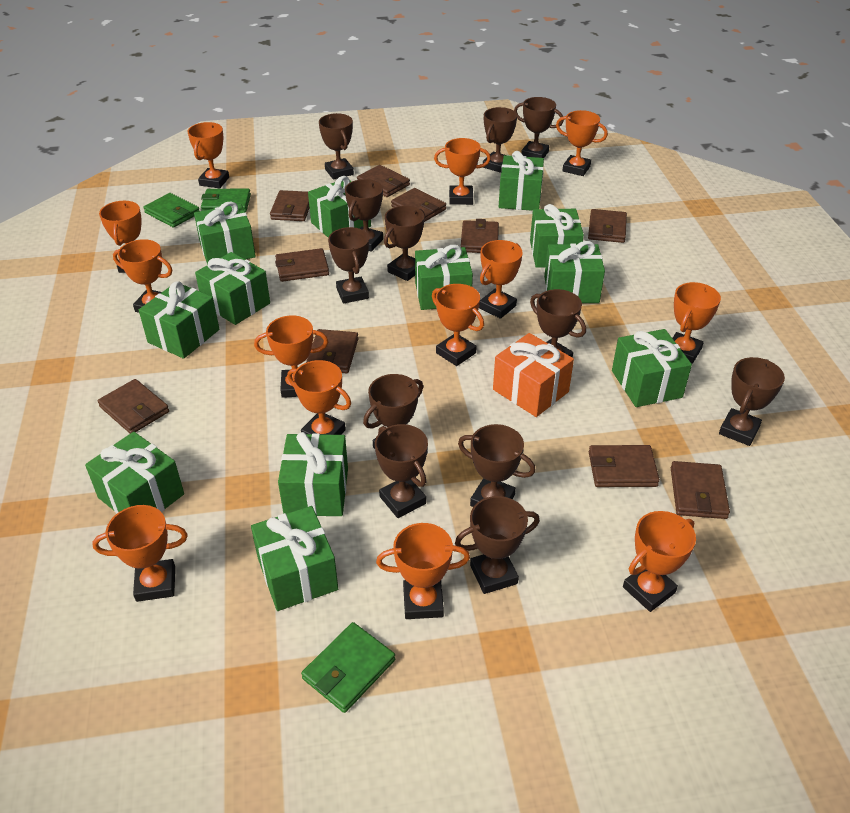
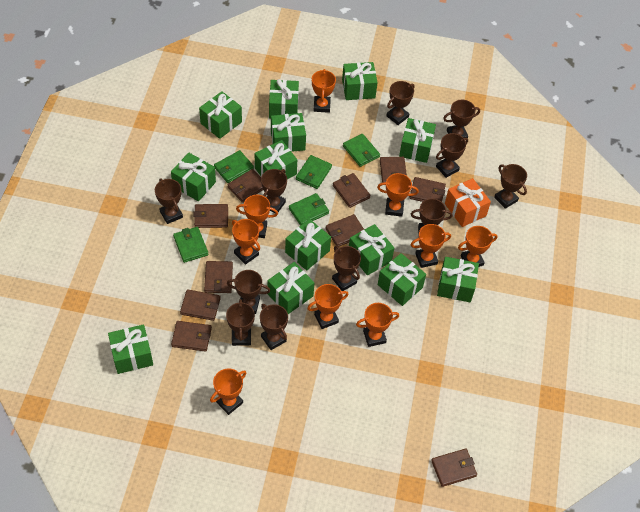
brown trophy: [319,113,354,180] [328,227,369,304] [345,179,383,252] [363,374,423,449] [375,424,428,518] [384,206,425,281] [455,496,540,594] [458,424,536,507] [483,107,517,173] [514,97,564,158] [530,289,586,358] [719,357,785,446] = 12 -> [155,178,183,224] [226,299,255,346] [227,270,270,314] [260,304,288,350] [261,169,287,213] [332,246,361,291] [386,81,415,125] [411,198,453,234] [436,133,468,178] [443,99,480,138] [494,164,527,209] = 11
green gift: [85,432,184,514] [139,281,219,359] [194,202,256,265] [195,252,270,325] [251,506,338,611] [278,432,348,516] [308,176,371,237] [415,245,473,310] [499,151,544,211] [530,204,584,268] [544,241,605,303] [612,329,692,407] = 12 -> [108,324,153,374] [171,153,216,201] [199,91,242,139] [255,140,297,179] [267,262,314,314] [269,79,299,119] [271,113,306,152] [285,219,331,270] [342,62,378,100] [349,224,394,276] [378,253,426,306] [399,118,436,163] [437,257,479,303] = 13
green wallet: [143,193,199,228] [201,189,251,212] [301,622,395,713] = 3 -> [173,227,209,263] [214,150,254,183] [289,193,329,226] [296,155,332,189] [343,134,380,167] = 5
orange trophy: [92,505,188,602] [99,201,141,273] [113,239,172,313] [187,122,229,189] [254,315,328,398] [287,360,351,435] [376,523,470,619] [432,284,484,366] [434,138,491,205] [479,240,523,319] [556,110,608,176] [623,511,696,612] [672,282,721,364] = 13 -> [210,368,247,415] [232,219,260,265] [236,195,278,238] [307,284,349,329] [312,69,336,113] [356,303,399,347] [377,173,419,217] [411,224,451,268] [458,226,498,267] = 9

